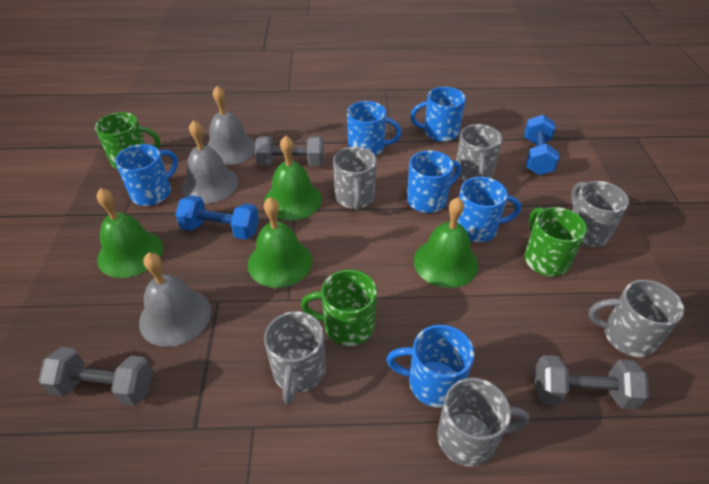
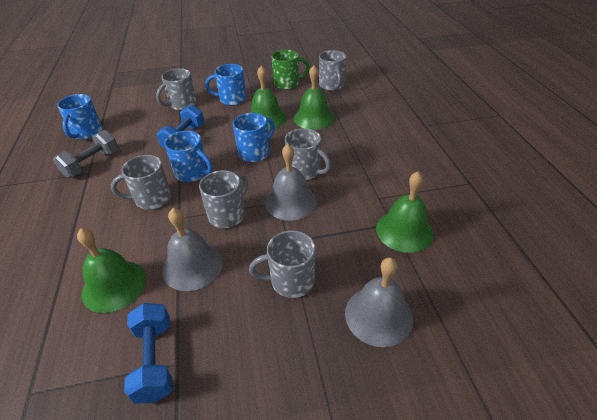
blue mug: [115,144,178,206] [347,101,402,156] [386,325,474,408] [407,150,461,213] [410,87,466,142] [457,177,521,242] = 6 -> [57,94,102,139] [164,131,213,182] [205,64,246,106] [233,113,275,162] = 4
green mug: [95,112,160,169] [301,270,377,346] [524,207,587,276] = 3 -> [271,50,310,90] = 1
grey dumbbell: [38,347,153,406] [255,136,324,166] [535,355,649,410] = 3 -> [53,130,119,178] = 1

